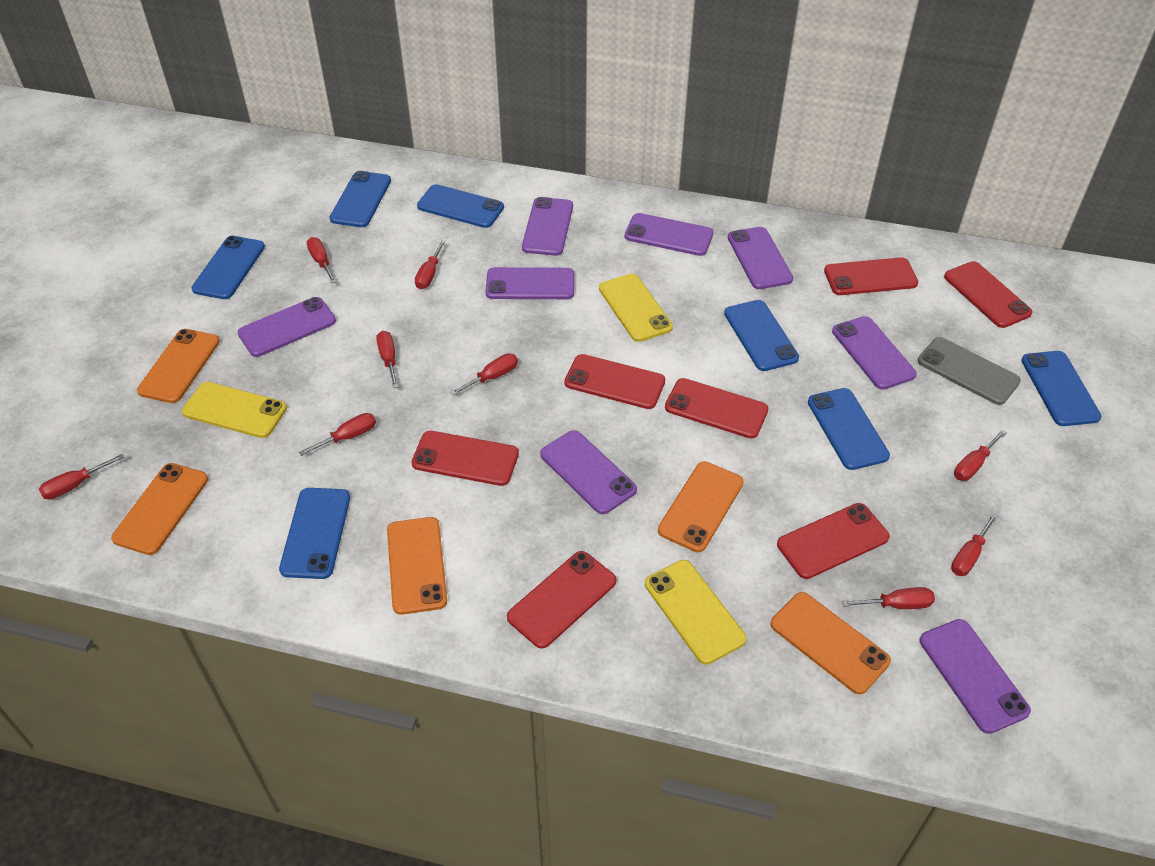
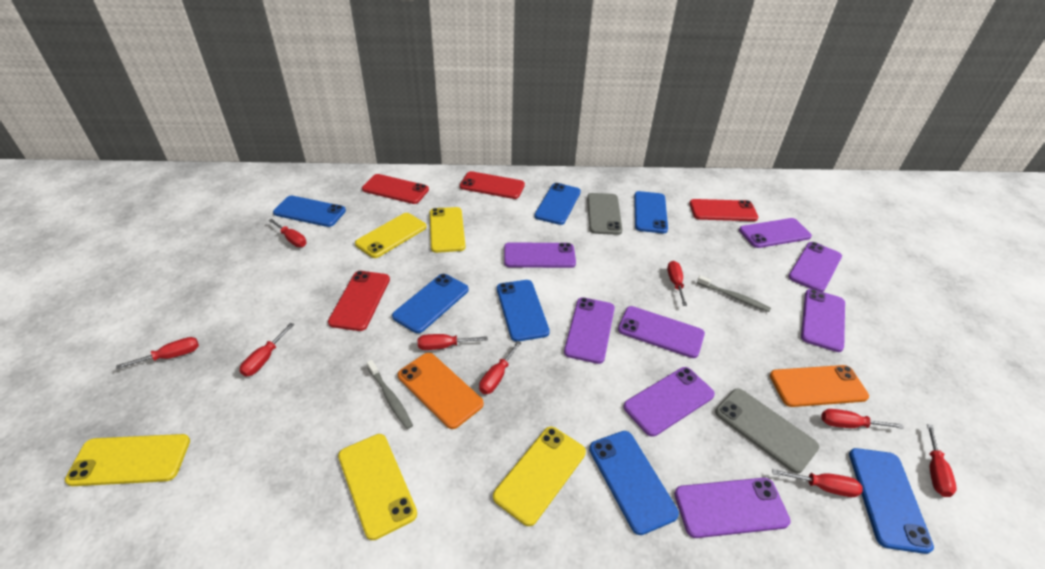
grey phone: [918,337,1021,405] = 1 -> [587,193,622,235] [715,388,819,473] = 2
grey toothbrush: none = 0 -> [367,360,413,429] [697,275,771,312] = 2
orange phone: [111,463,208,555] [137,329,220,403] [387,517,447,615] [658,461,744,552] [771,592,891,694] = 5 -> [398,353,484,429] [770,365,869,407] = 2
red phone: [411,431,519,486] [507,551,616,648] [564,354,665,409] [665,378,768,439] [777,503,890,579] [824,257,918,295] [944,261,1033,328] = 7 -> [328,271,390,331] [362,174,429,204] [460,171,525,199] [689,199,759,221] = 4
yellow phone: [182,382,287,438] [599,274,673,342] [645,560,746,665] = 3 -> [65,434,190,486] [338,434,417,540] [355,213,427,258] [430,207,465,253] [493,427,586,526] = 5

